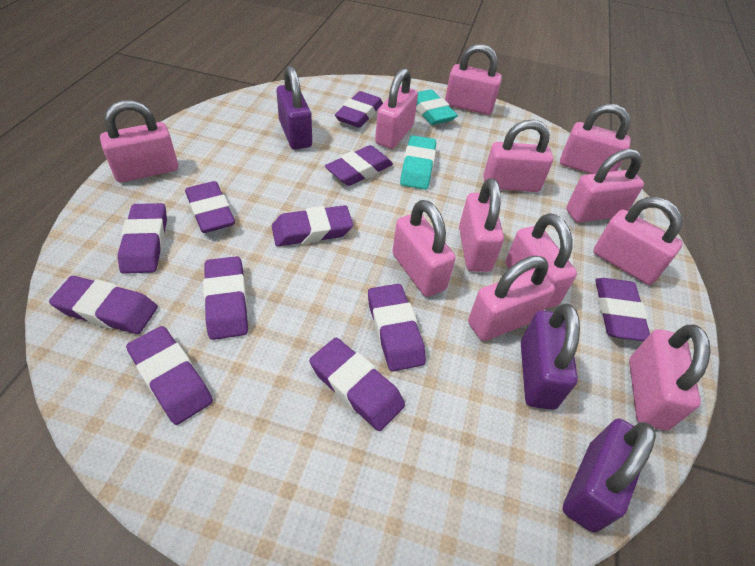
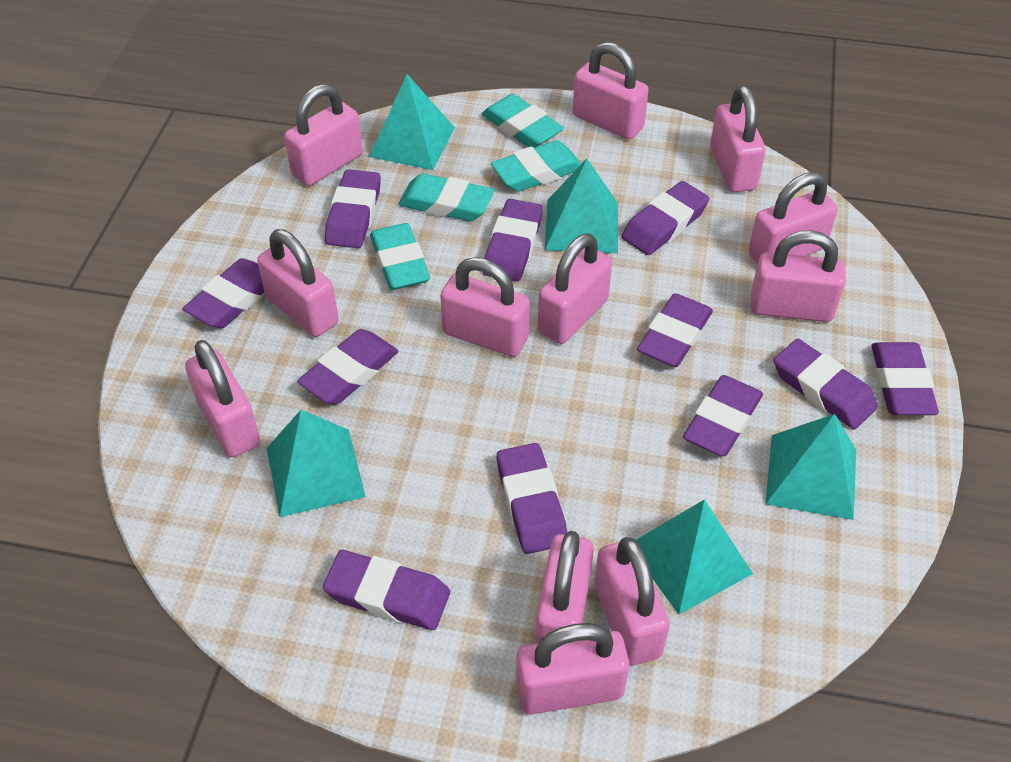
purple padlock: [276,65,312,149] [521,304,580,410] [563,418,656,532] = 3 -> none = 0
turquoise eraser: [400,135,436,190] [416,89,458,125] = 2 -> [370,223,430,290] [398,173,494,221] [482,94,564,148] [491,140,581,192] = 4
turquoise pyramid: none = 0 -> [267,410,366,517] [369,74,455,170] [545,159,618,253] [636,499,753,614] [766,414,856,520] = 5

